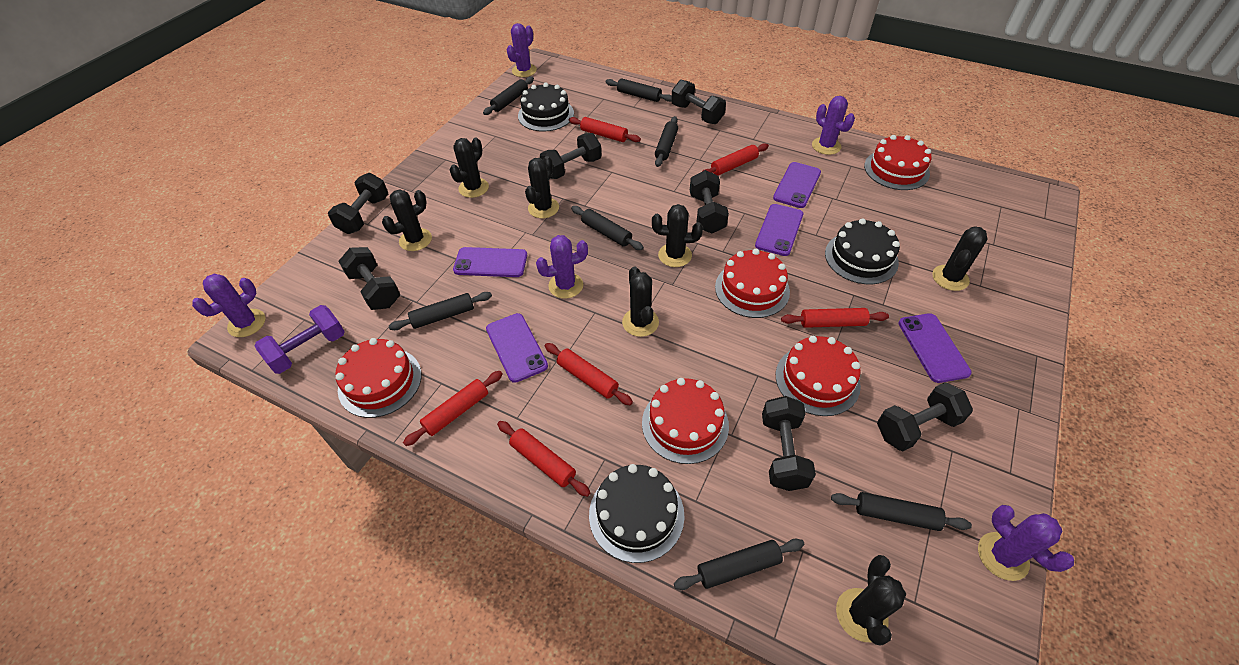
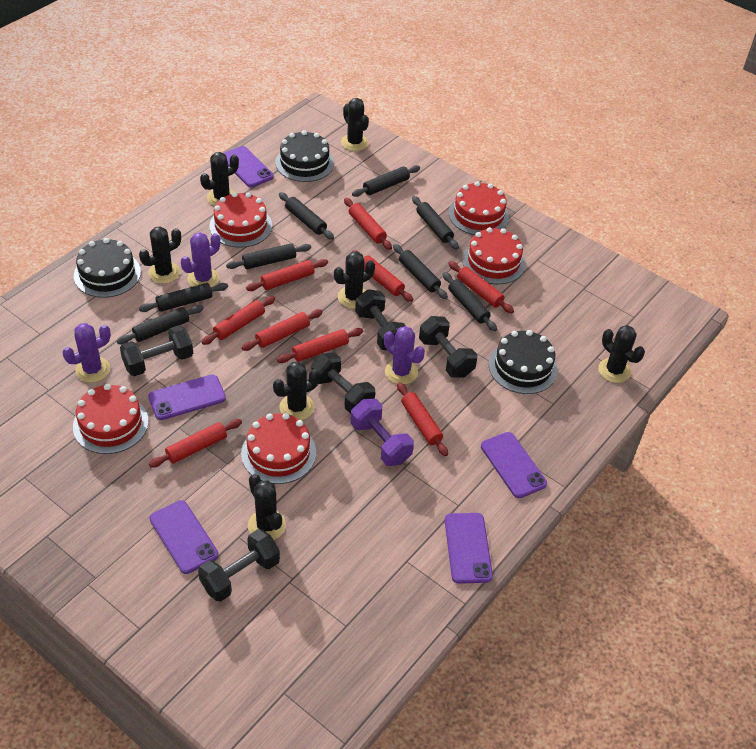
black dumbbell: [328,173,388,234] [338,247,400,310] [540,133,602,179] [671,80,726,124] [690,170,729,233] [762,396,816,491] [877,382,973,451] = 7 -> [120,325,193,376] [198,529,280,602] [311,352,375,414] [355,289,406,350] [419,316,478,378] = 5
black rolling pin: [389,292,492,330] [483,77,534,115] [571,206,644,250] [606,78,672,102] [655,116,678,167] [674,539,804,590] [831,492,972,531] = 7 -> [117,305,204,344] [139,283,228,312] [226,243,311,269] [279,192,334,240] [352,165,420,197] [393,244,448,299] [412,196,459,250] [443,272,497,331] = 8
purple cactus: [192,274,266,337] [507,23,537,77] [536,235,588,299] [812,96,855,155] [978,505,1074,581] = 5 -> [62,323,111,383] [181,232,220,287] [384,326,425,384] = 3
red rolling pin: [403,371,503,446] [497,421,590,497] [545,343,633,405] [569,117,641,142] [703,143,769,175] [781,308,889,328] = 6 -> [149,419,242,467] [201,296,276,345] [241,309,323,351] [246,259,328,291] [277,328,363,363] [344,198,392,250] [352,250,413,302] [397,382,448,456] [448,261,514,313] = 9

